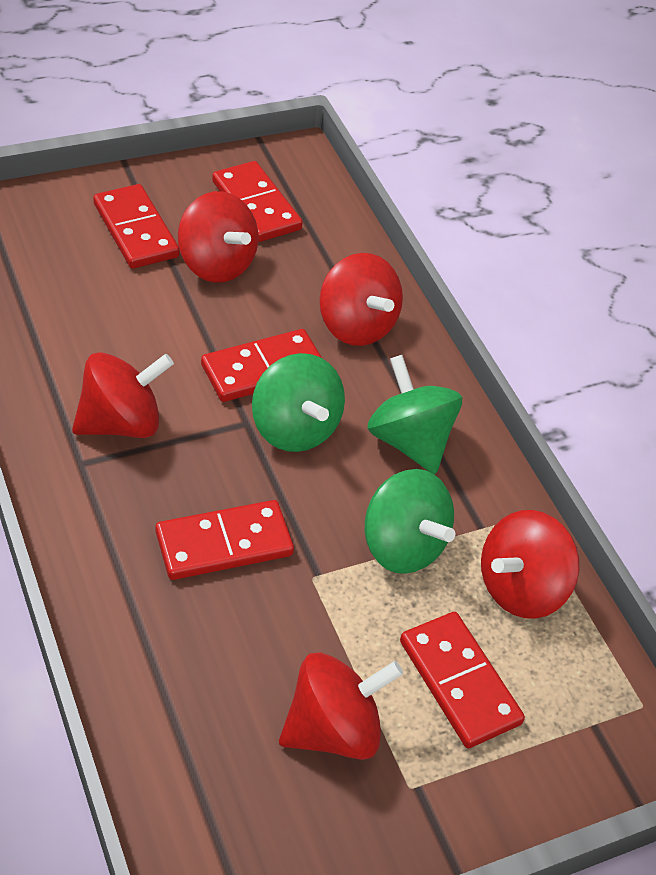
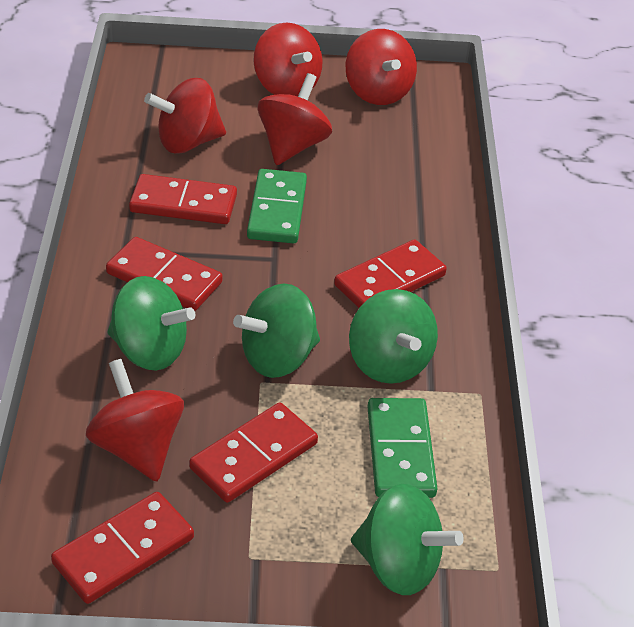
green domino: none = 0 -> [247,169,307,243] [368,398,438,498] = 2
green spinning top: [252,353,345,452] [365,469,455,574] [367,355,462,474] = 3 -> [107,276,195,371] [233,284,320,378] [349,289,438,384] [351,484,464,595] = 4

